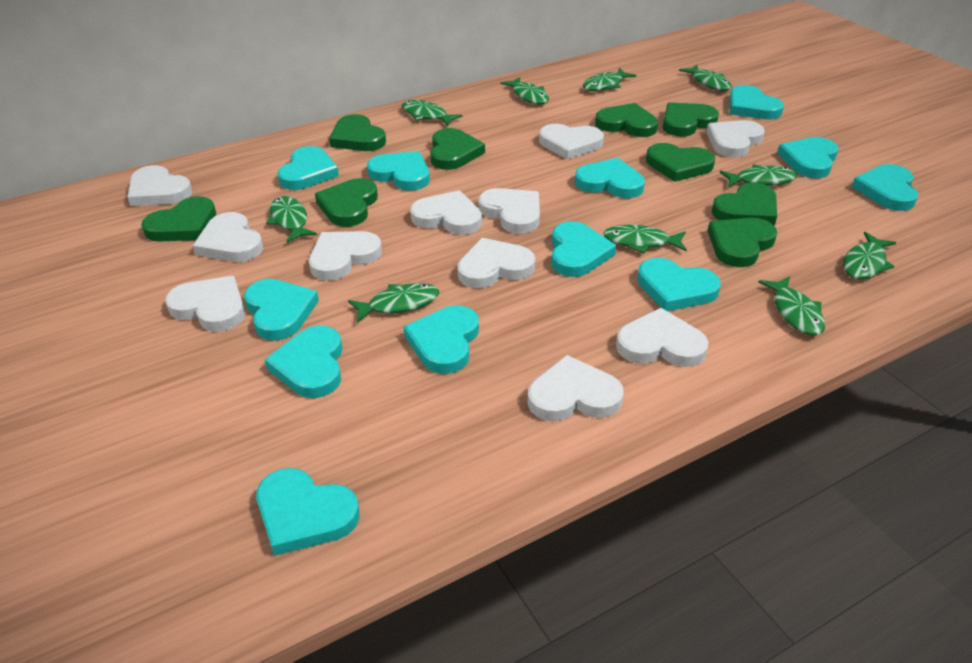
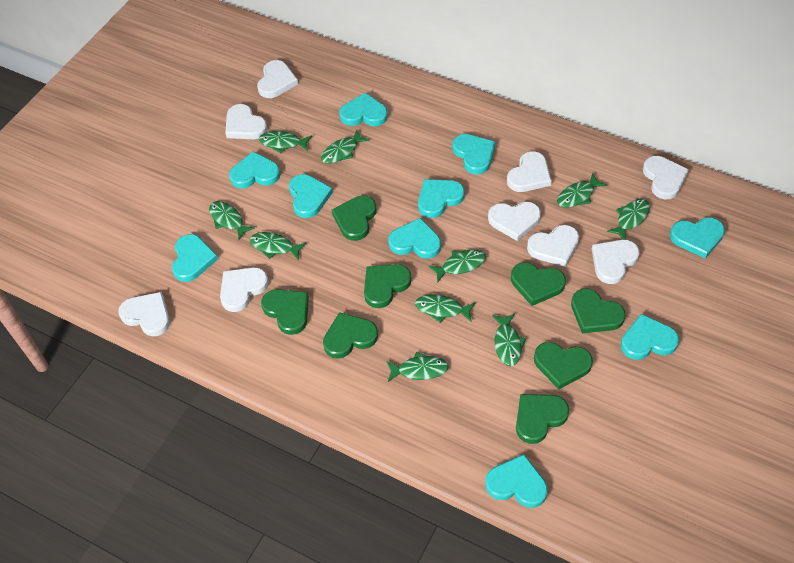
green heart: [141,196,216,242] [315,178,378,227] [329,114,386,151] [430,128,485,170] [595,103,658,137] [646,143,715,182] [663,102,719,136] [708,218,777,267] [712,182,777,226] = 9 -> [261,289,309,335] [323,312,378,359] [332,195,376,241] [364,264,412,308] [511,263,566,306] [516,394,569,444] [534,342,593,389] [571,289,626,333] = 8
turquoise heart: [244,279,319,341] [256,468,360,556] [264,326,343,398] [277,146,339,190] [367,151,430,191] [404,305,479,374] [551,221,616,277] [575,158,645,198] [637,258,721,311] [729,85,784,119] [777,137,839,178] [852,164,918,211] = 12 -> [172,234,218,282] [229,151,280,189] [289,174,333,218] [339,93,388,126] [388,218,441,259] [418,179,465,218] [452,134,495,175] [485,454,548,508] [621,314,679,360] [670,217,725,258] = 10
white heart: [127,165,192,206] [165,276,245,332] [193,212,263,262] [309,231,382,281] [410,190,482,235] [457,238,535,288] [478,188,540,234] [527,355,624,421] [539,124,604,160] [616,308,709,367] [706,120,765,158] = 11 -> [118,292,170,336] [220,267,269,312] [225,104,267,139] [257,60,298,98] [488,202,541,241] [507,151,551,192] [527,225,579,267] [592,240,640,284] [643,156,689,199] = 9

